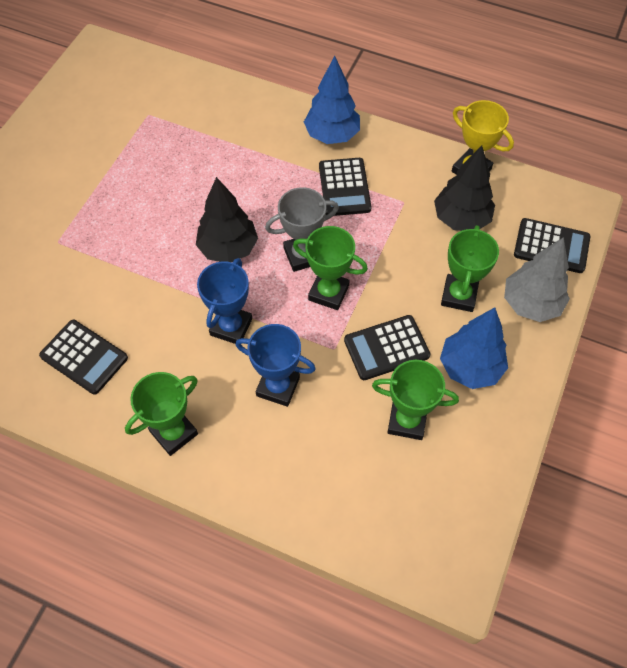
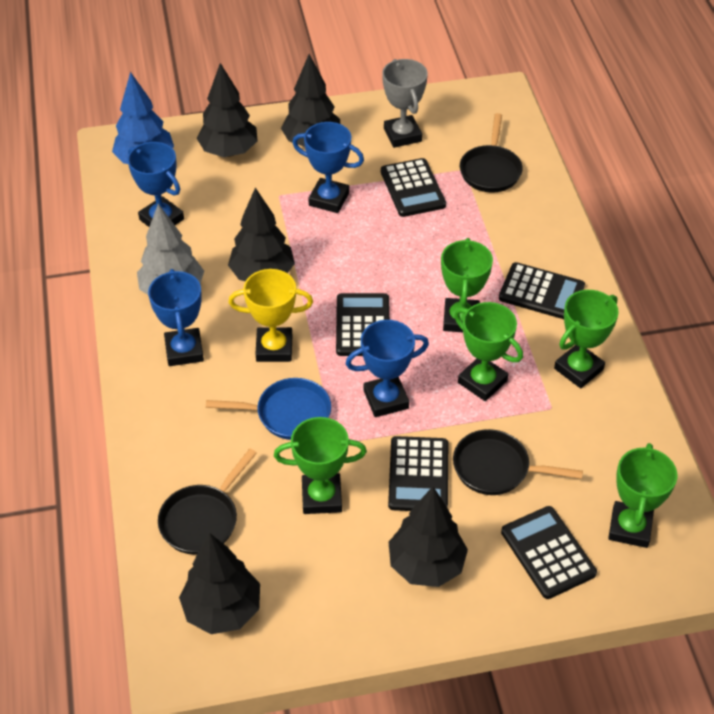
black calculator: [39,320,128,395] [319,158,372,216] [344,315,430,380] [514,218,591,273] = 4 -> [336,293,390,356] [381,158,446,217] [388,436,448,511] [499,262,585,319] [501,506,597,599] = 5
black pan: none = 0 -> [158,449,257,555] [453,429,583,495] [460,113,523,193] = 3
black tree: [196,177,258,262] [434,145,495,231] = 2 -> [179,533,260,634] [197,63,258,157] [228,187,295,281] [281,54,340,147] [389,487,468,587] = 5
blue pan: none = 0 -> [206,378,331,440] = 1
blue tree: [304,56,360,144] [440,307,508,389] = 2 -> [112,72,174,164] = 1
blue trophy: [197,258,252,344] [235,324,316,407] = 2 -> [127,142,184,227] [148,269,204,366] [293,122,364,213] [346,320,429,417] = 4
green trophy: [125,372,198,456] [293,226,368,310] [372,360,459,440] [441,225,499,312] = 4 -> [274,417,367,514] [441,238,493,332] [454,302,523,401] [554,290,619,388] [608,443,677,548] = 5

